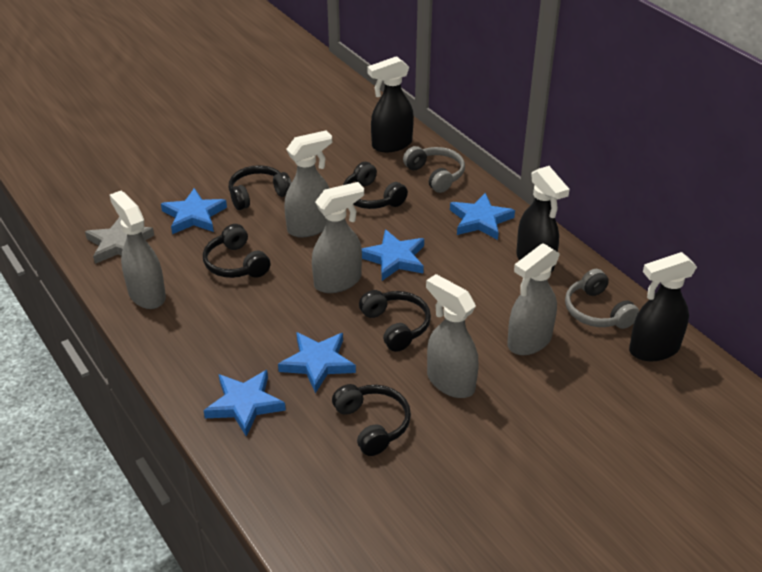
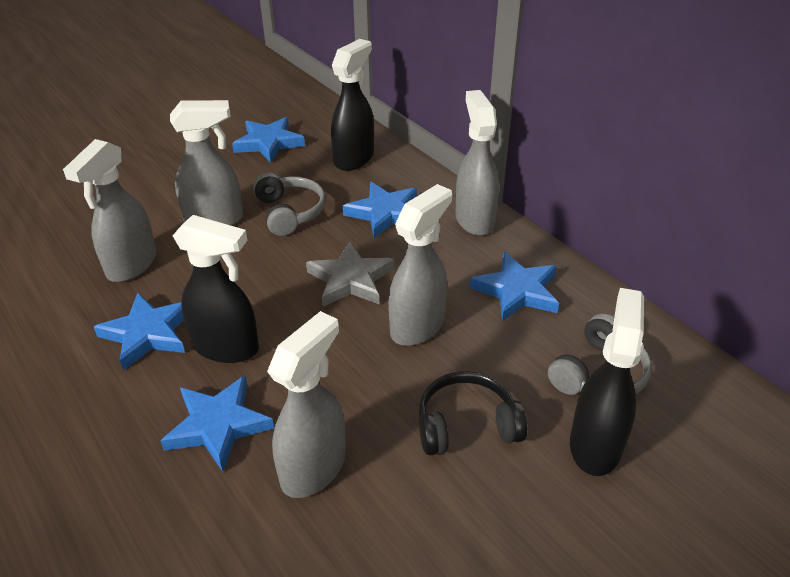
black headphones: [203,224,270,278] [229,165,292,210] [332,384,411,456] [343,162,408,209] [359,290,431,352] = 5 -> [419,371,527,455] = 1

